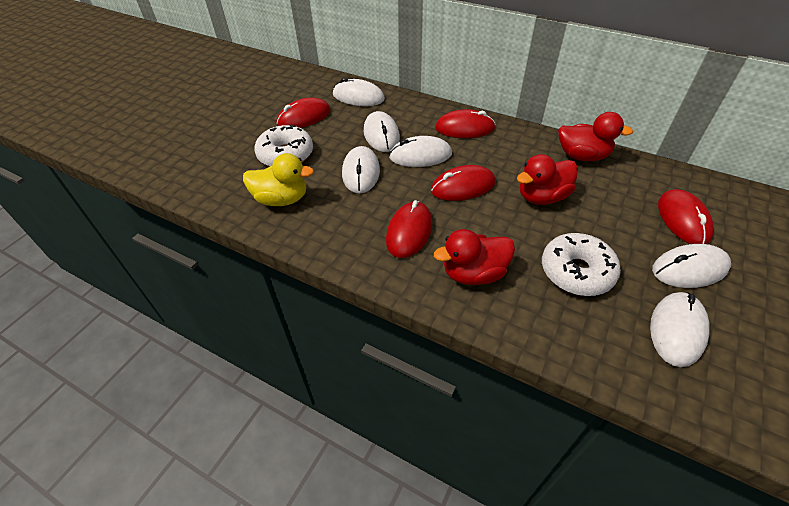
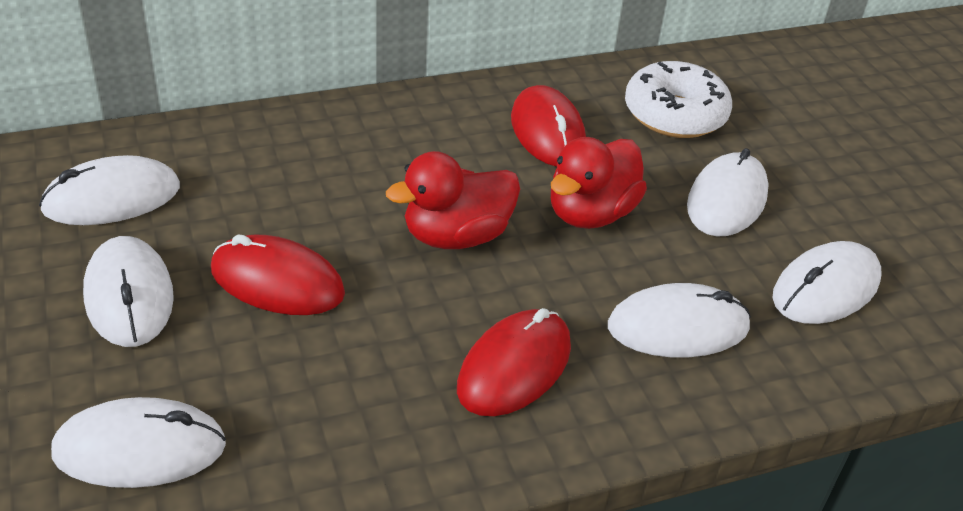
red duck: [434,229,515,285] [517,154,578,205] [558,112,633,161] = 3 -> [386,151,520,249] [551,137,647,229] = 2
red mouse: [277,98,331,128] [386,200,432,258] [431,165,496,201] [435,109,496,138] [658,189,714,244] = 5 -> [211,234,345,315] [457,308,571,416] [511,85,586,167] = 3
white donut: [254,124,313,166] [542,233,621,296] = 2 -> [625,61,732,138] = 1
yellow duck: [243,153,314,206] = 1 -> none = 0

